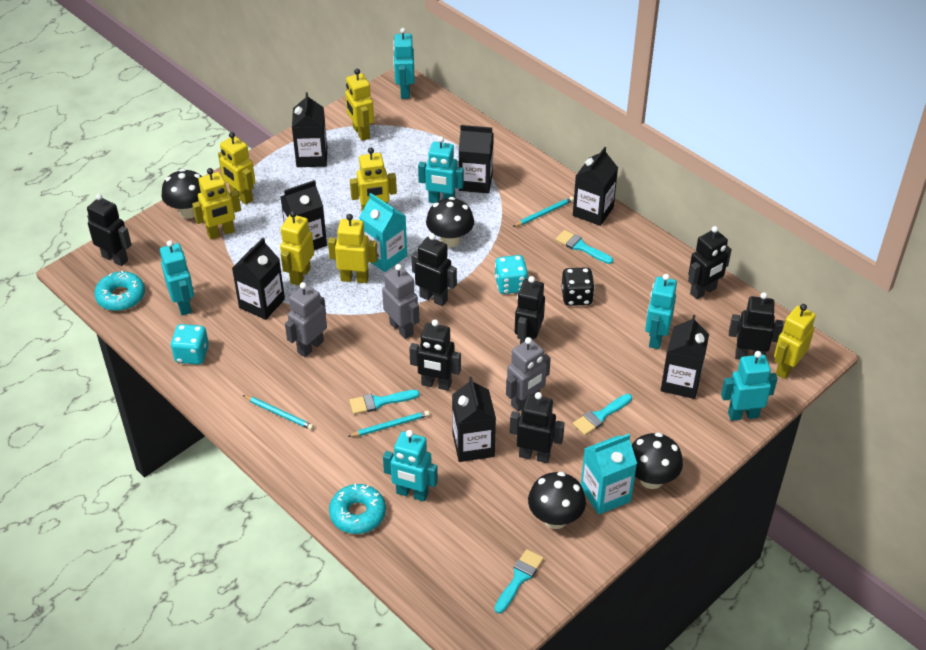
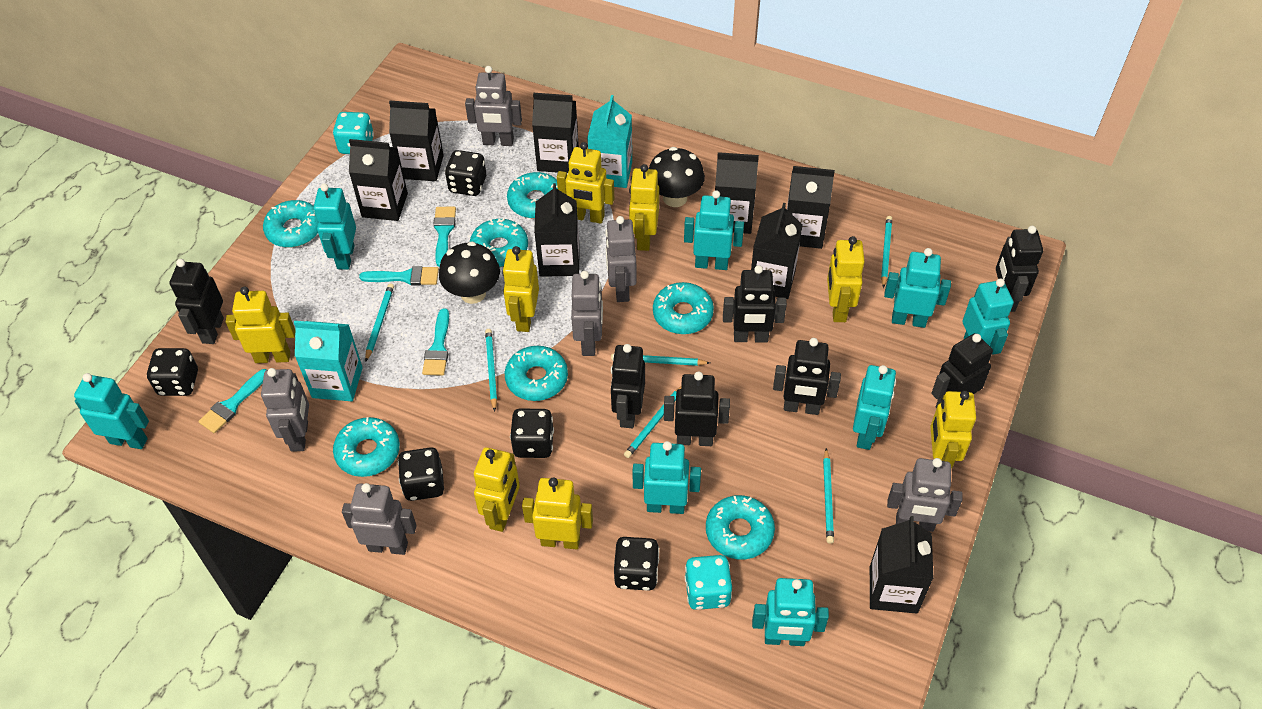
black carton: [232,238,285,320] [280,180,327,250] [292,92,327,167] [452,377,496,462] [459,125,494,193] [573,147,618,226] [661,315,709,399] = 7 -> [349,139,408,221] [389,101,444,181] [532,93,579,173] [534,183,580,277] [715,152,759,234] [751,203,803,299] [787,166,835,249] [870,516,934,614] = 8
black dice: [562,267,595,306] = 1 -> [147,348,198,396] [398,447,444,501] [445,150,486,196] [510,409,554,458] [614,537,659,591] = 5
black mushroom: [162,169,202,219] [426,197,474,248] [528,472,586,529] [632,432,683,489] = 4 -> [439,241,500,304] [649,147,705,207] = 2
grey robot: [285,282,327,357] [382,264,419,339] [506,337,551,412] = 3 -> [261,368,309,452] [342,483,417,555] [465,66,522,146] [571,271,603,356] [605,216,637,302] [887,458,963,532] = 6
turquoise donut: [94,270,145,311] [329,484,386,534] = 2 -> [263,200,318,247] [333,417,400,477] [470,218,528,267] [505,346,568,401] [507,172,558,218] [653,282,714,334] [706,495,775,559] = 7
turquoise pencil: [243,395,314,430] [347,411,430,437] [513,197,574,227] = 3 -> [365,283,394,362] [485,329,497,411] [611,354,710,366] [624,387,681,458] [823,448,834,544] [881,216,892,288] = 6
turquoise robot: [160,240,194,315] [383,430,438,502] [393,28,415,99] [418,136,464,203] [645,274,677,349] [721,351,778,421] = 6 -> [74,373,149,449] [313,183,356,270] [632,441,701,514] [684,190,744,270] [752,578,829,646] [853,365,896,450] [884,248,951,328] [963,278,1014,354] = 8
yellow robot: [192,168,241,239] [218,132,255,205] [280,211,314,286] [328,214,377,283] [345,69,374,141] [350,148,397,211] [774,304,816,379] = 7 -> [226,287,295,363] [474,447,520,532] [502,246,539,332] [522,477,593,549] [557,142,614,223] [629,164,659,251] [827,236,865,322] [930,391,976,469] = 8

